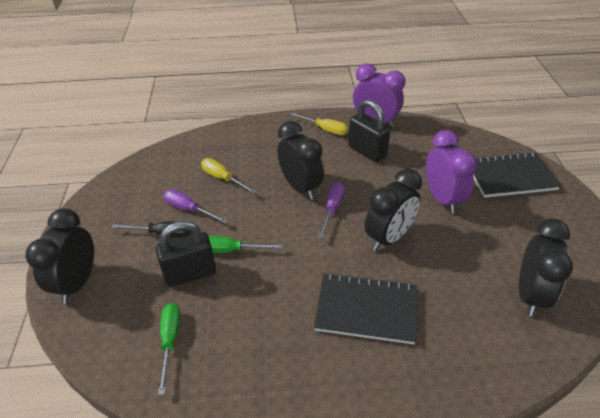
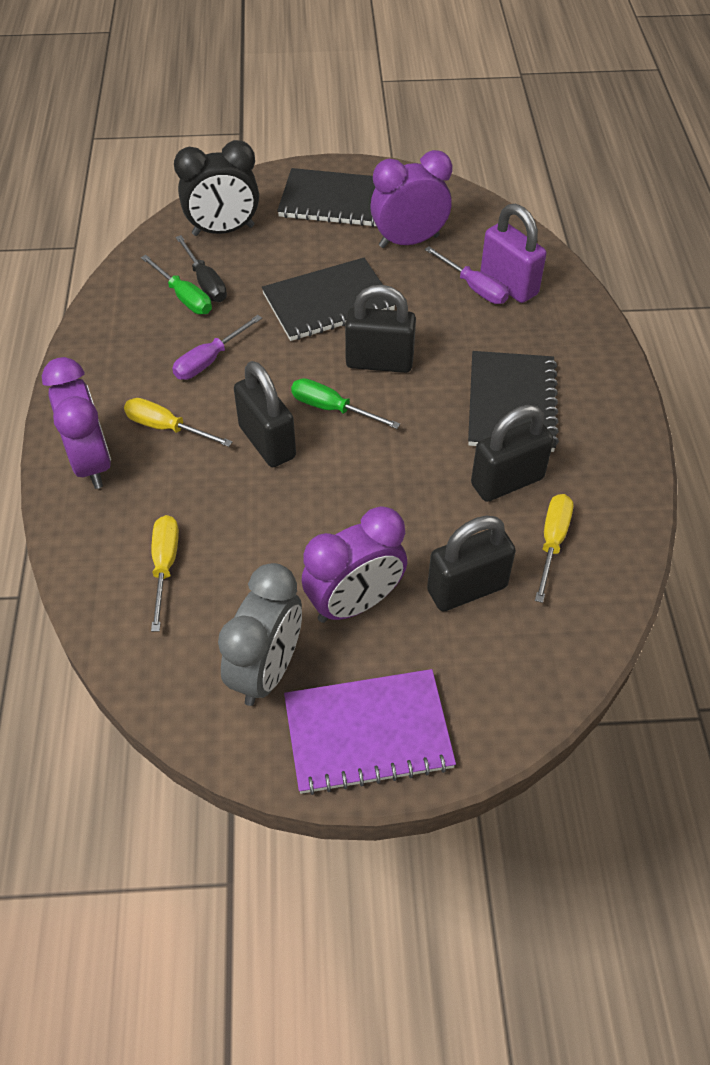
black clock: [25,208,94,304] [277,121,324,200] [364,168,422,251] [519,219,573,316] = 4 -> [174,140,259,236] = 1
black notebook: [314,273,417,344] [473,152,561,198] = 2 -> [262,258,396,341] [277,168,376,227] [468,351,559,452] = 3
black padlock: [156,221,216,287] [348,100,391,163] = 2 -> [234,361,296,467] [345,285,416,373] [427,516,516,611] [471,405,554,502] = 4
grey clock: none = 0 -> [218,563,302,706] = 1
purple clock: [353,63,406,127] [426,130,477,214] = 2 -> [42,357,111,489] [302,506,407,623] [370,150,452,248] = 3
purple notebook: none = 0 -> [284,669,456,795] = 1
purple padlock: none = 0 -> [481,204,547,303] = 1
yellow screwdriver: [201,158,256,194] [289,112,348,135] = 2 -> [124,398,233,447] [151,515,179,632] [535,494,573,603] = 3

